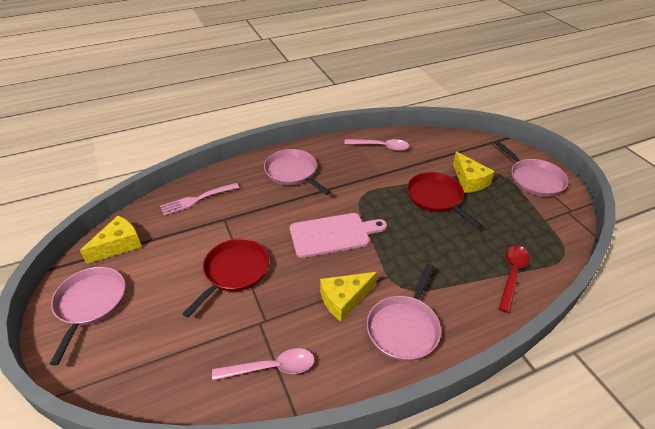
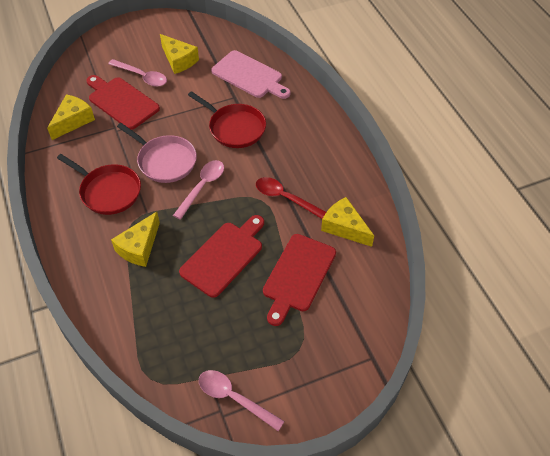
pink fork: [160,183,239,216] = 1 -> none = 0
pink pan: [50,267,126,365] [264,149,331,195] [367,264,441,361] [494,141,569,197] = 4 -> [117,123,197,183] = 1
pink spoon: [212,348,315,380] [344,139,409,151] = 2 -> [108,59,167,87] [173,160,224,220] [199,370,285,431] = 3
red cutting board: none = 0 -> [86,75,160,130] [179,215,264,298] [263,234,336,326] = 3
yellow cheese: [80,216,142,264] [320,272,377,322] [453,151,495,193] = 3 -> [47,94,95,140] [111,212,160,267] [160,34,199,74] [321,197,374,247] = 4

